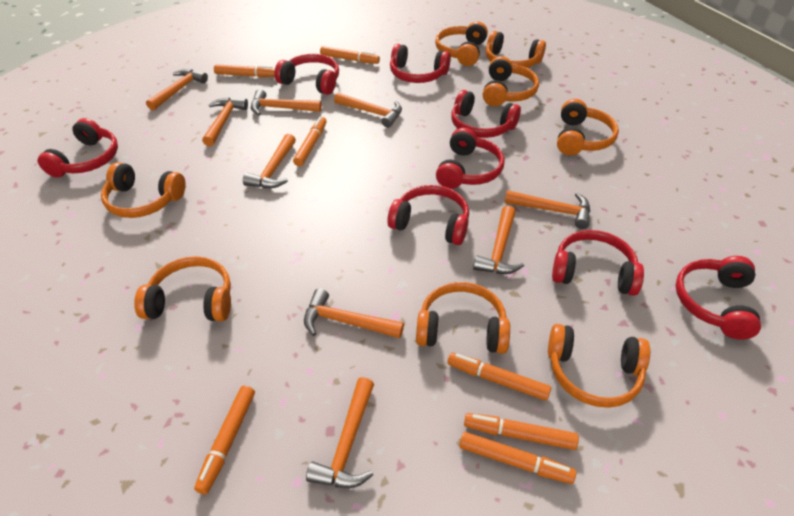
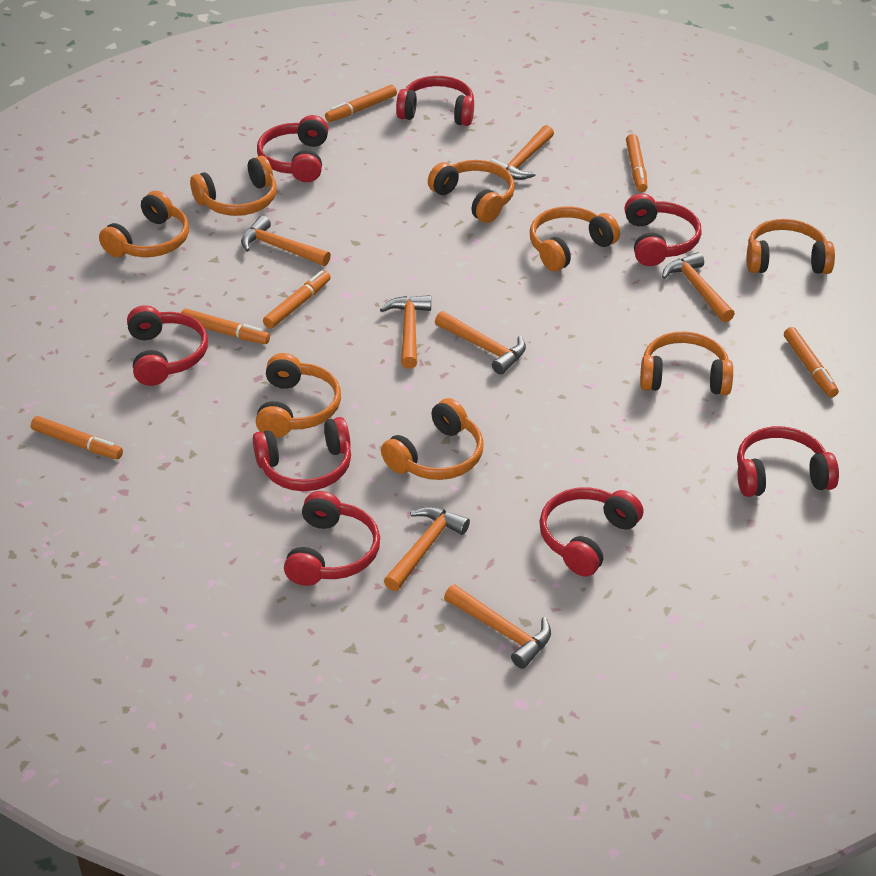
orange hammer: [146,69,208,111] [202,97,248,146] [243,134,296,188] [251,89,322,115] [304,288,404,338] [306,377,374,488] [334,92,402,128] [473,206,524,274] [504,190,590,229] = 9 -> [241,216,331,266] [380,295,431,369] [384,506,470,591] [435,311,526,374] [444,584,551,669] [490,125,554,180] [662,252,735,322] = 7
orange marker: [194,386,255,494] [214,64,275,77] [293,116,327,166] [320,46,380,64] [447,353,551,401] [459,432,576,484] [464,413,579,450] = 7 -> [31,416,123,459] [181,309,270,344] [263,270,331,329] [325,85,397,122] [626,134,648,192] [784,327,839,397] = 6

